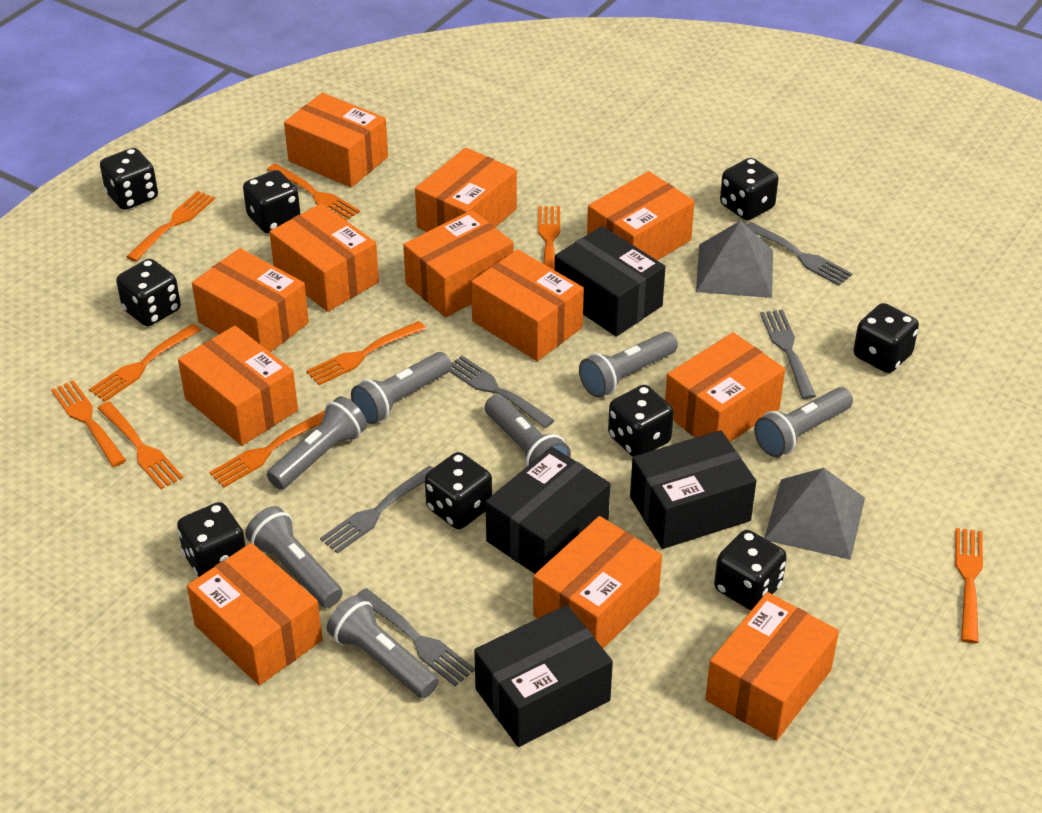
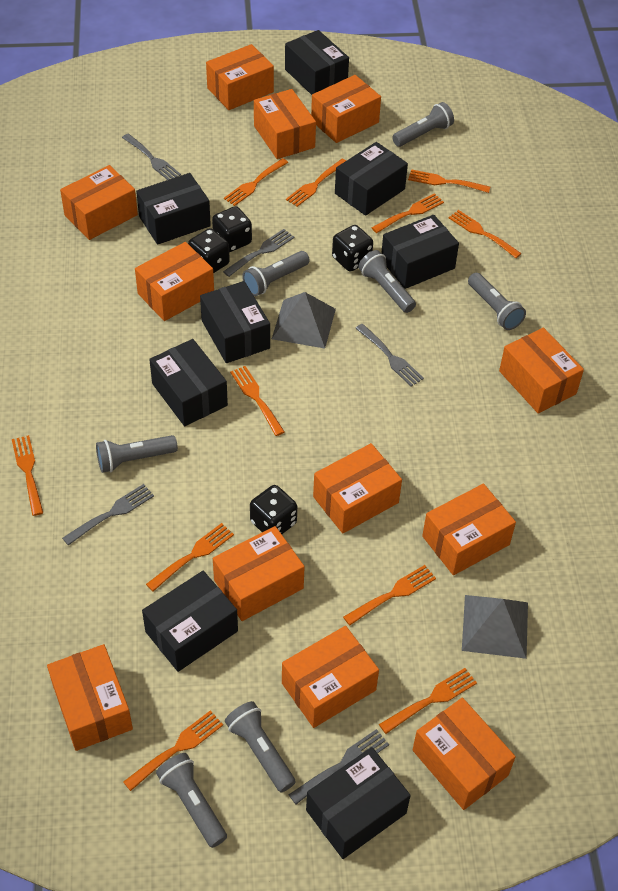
black box: [474,605,613,747] [486,447,610,574] [555,226,666,337] [630,430,756,549] = 4 -> [136,173,211,245] [142,571,238,672] [149,339,228,426] [200,281,270,363] [285,30,349,95] [306,747,411,859] [335,142,408,216] [381,215,459,289] = 8
black dice: [100,148,158,210] [116,259,181,326] [177,502,246,577] [243,170,300,233] [425,452,492,529] [608,385,674,457] [714,530,787,610] [720,158,779,220] [853,303,919,373] = 9 -> [188,228,230,273] [212,206,252,252] [250,485,297,534] [332,225,373,272] = 4
orange fork: [51,380,126,467] [89,324,201,402] [97,401,183,489] [126,191,215,262] [209,410,325,487] [267,164,360,221] [306,321,426,385] [538,206,560,270] [955,528,983,643] = 9 -> [12,435,43,516] [123,710,223,791] [146,523,234,591] [224,158,288,206] [230,366,285,436] [286,159,346,207] [343,565,436,625] [372,193,444,233] [379,668,477,734] [408,169,490,193] [449,210,522,258] = 11

